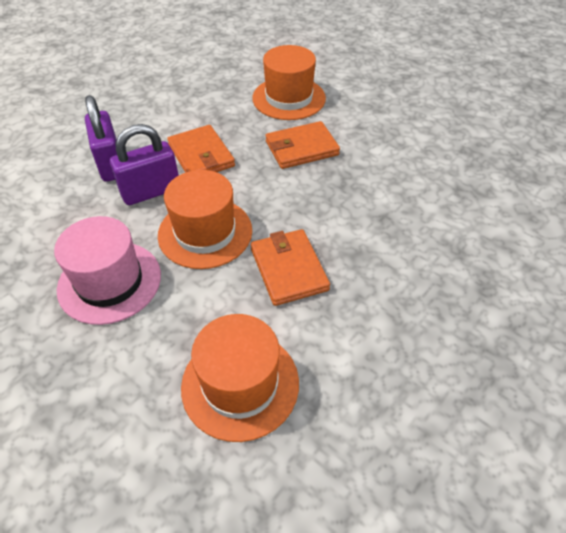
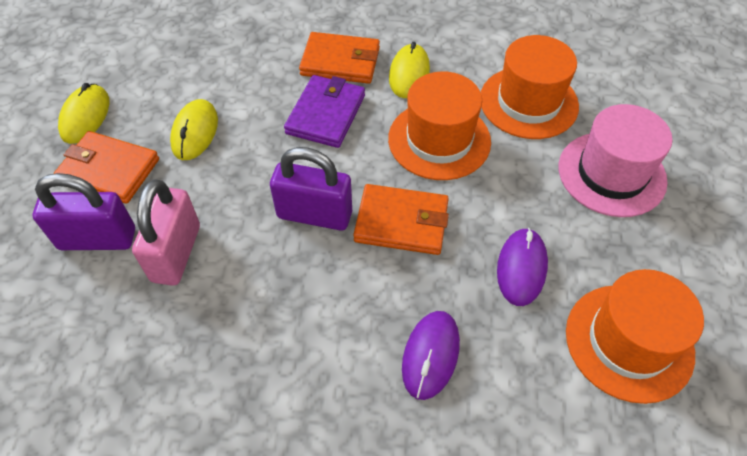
pink padlock: none = 0 -> [132,179,200,286] = 1
purple mouse: none = 0 -> [402,311,460,400] [497,228,548,306] = 2
purple wallet: none = 0 -> [284,75,365,148] = 1
yellow mouse: none = 0 -> [58,83,109,144] [170,99,218,160] [389,42,430,98] = 3

